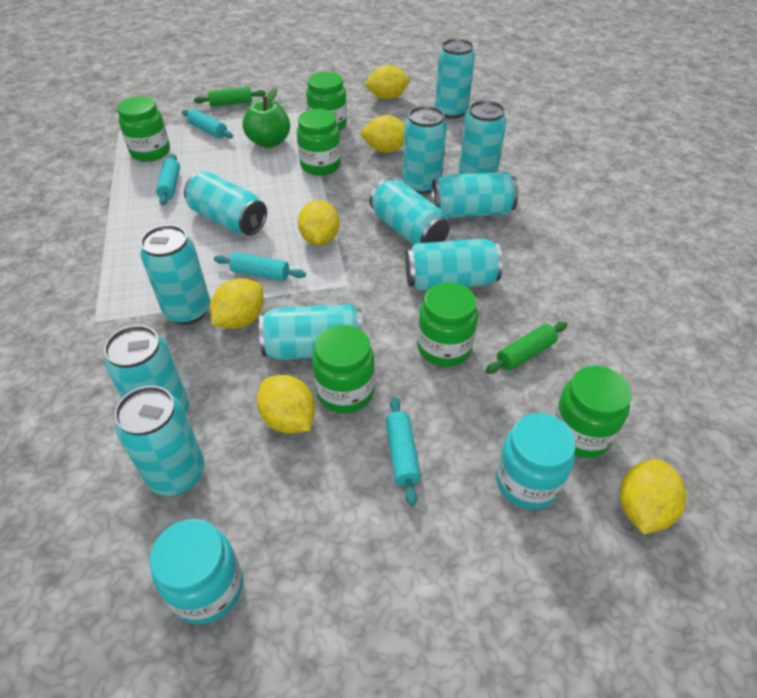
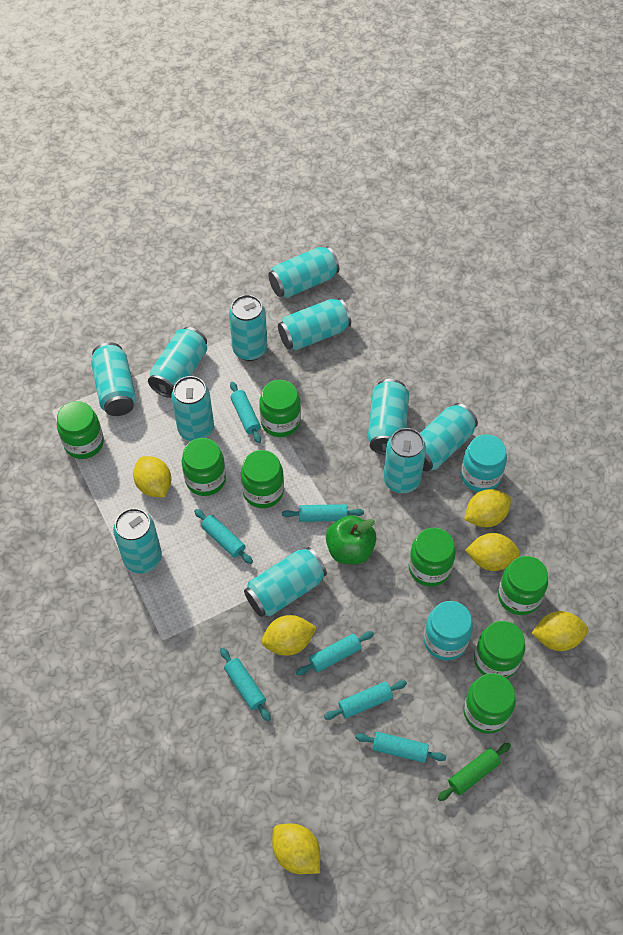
green jar: [117,96,170,162] [297,109,341,176] [306,72,347,131] [312,325,375,413] [417,282,478,367] [553,366,632,458] = 6 -> [57,401,104,459] [182,438,226,496] [241,450,284,508] [259,380,301,437] [409,528,456,587] [463,673,516,733] [474,621,525,678] [498,556,548,615] = 8
green rolling pin: [194,87,266,107] [485,322,567,374] = 2 -> [438,743,511,801] = 1
turquoise rolling pin: [156,154,180,205] [182,109,233,139] [214,252,306,281] [386,396,421,506] = 4 -> [194,509,253,564] [220,648,270,721] [230,381,261,443] [282,504,364,522] [296,631,374,675] [324,680,407,720] [355,732,446,763] = 7

